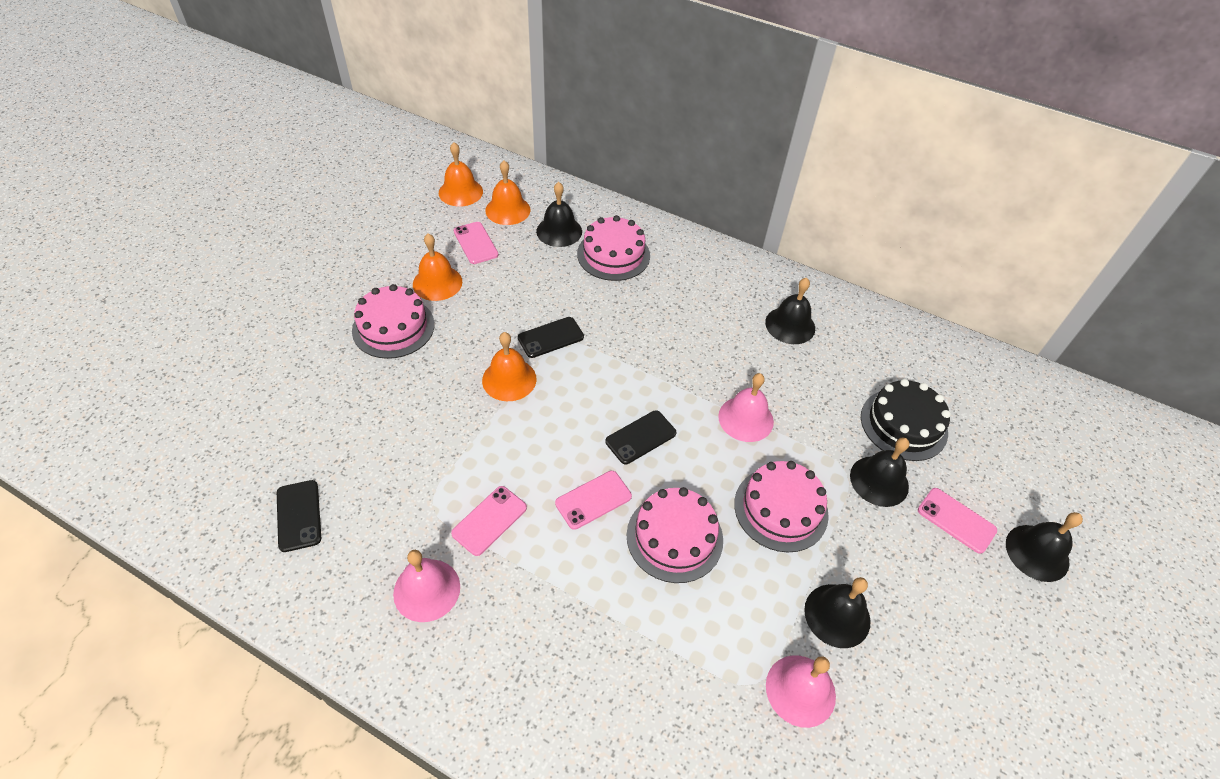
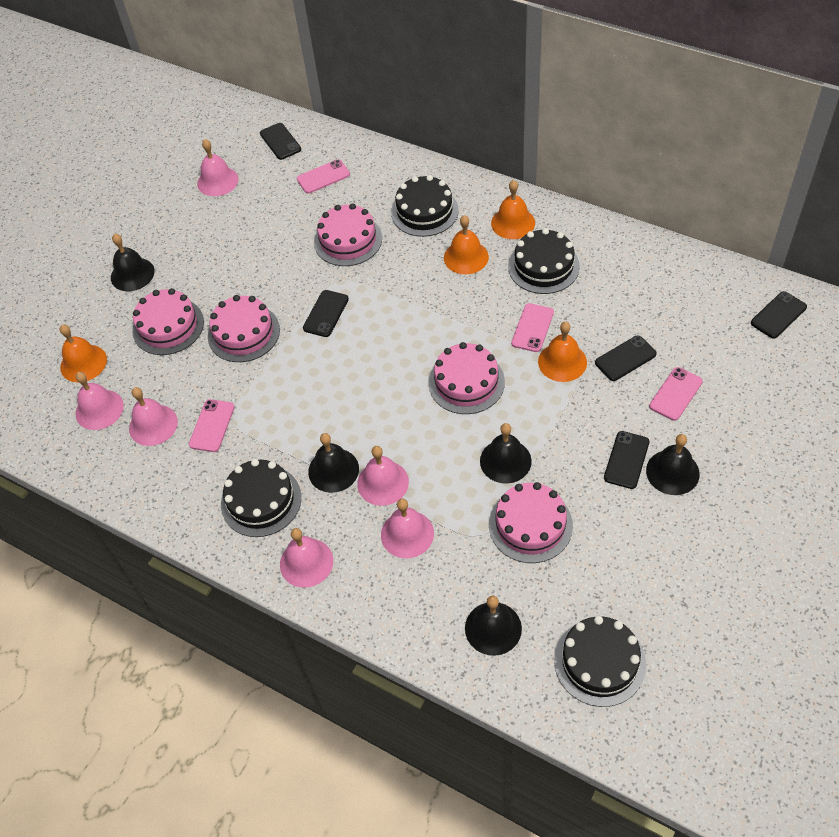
black cake: [861,379,951,461] = 1 -> [221,459,301,537] [391,175,459,237] [508,228,580,294] [554,616,646,707] = 4
black phone: [277,480,321,552] [518,317,584,358] [605,410,676,464] = 3 -> [260,123,301,160] [303,290,349,337] [595,335,657,381] [604,431,650,489] [751,291,807,338] = 5
pink bell: [393,550,460,622] [718,373,774,442] [766,655,836,728] = 3 -> [75,372,124,430] [129,387,178,446] [197,139,238,196] [280,528,333,588] [357,446,409,506] [381,498,434,558] = 6
pink cake: [352,284,435,359] [577,215,650,281] [626,487,723,583] [734,461,829,552] = 4 -> [132,288,204,355] [208,295,280,362] [314,204,382,266] [428,342,505,414] [489,482,573,563] = 5

